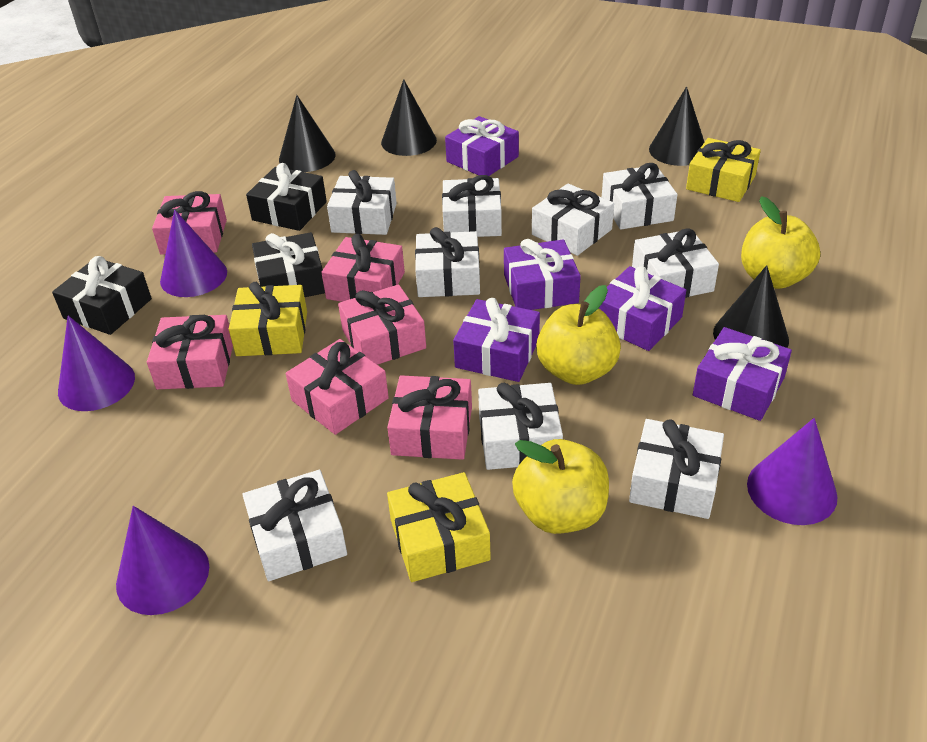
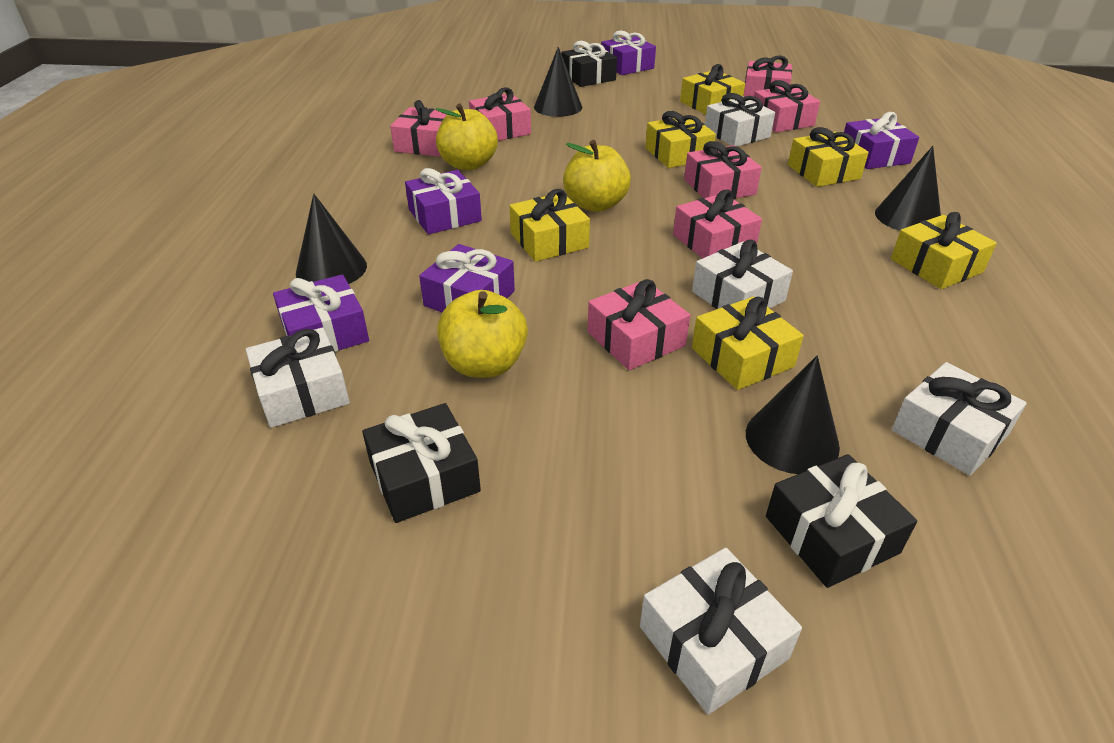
pink gift: [147,315,233,389] [152,191,227,255] [286,339,389,435] [321,234,405,302] [338,285,426,365] [387,375,472,460] = 6 -> [390,100,447,157] [469,88,531,141] [588,279,690,370] [673,189,762,259] [684,141,762,199] [743,56,792,97] [754,80,820,132] = 7
purple cone: [58,316,135,411] [116,506,209,615] [160,210,227,297] [747,418,838,525] = 4 -> none = 0
white gift: [243,470,347,581] [327,170,397,235] [415,227,480,297] [442,175,502,237] [478,383,563,470] [532,184,614,256] [602,163,677,230] [629,419,724,519] [632,228,719,298] = 9 -> [246,327,350,428] [640,548,802,714] [692,240,793,309] [705,93,775,147] [892,362,1027,476] = 5
yellow gift: [229,282,307,356] [387,472,491,582] [686,138,761,202] = 3 -> [509,189,590,262] [645,111,716,168] [680,64,745,115] [692,297,804,390] [788,127,869,187] [891,212,997,289] = 6

